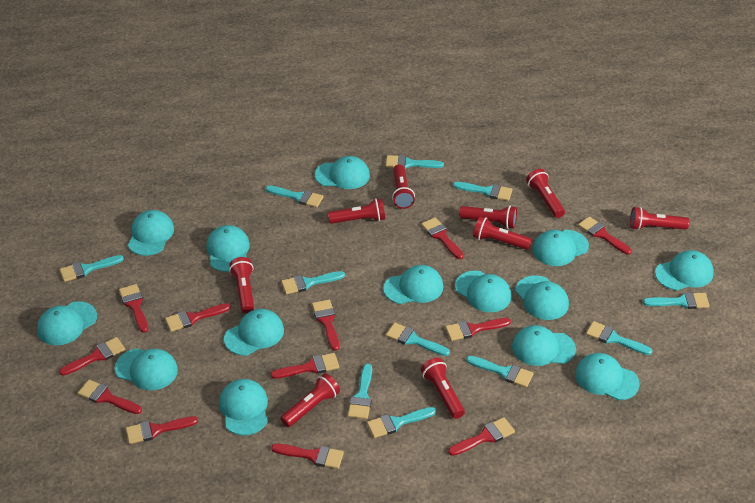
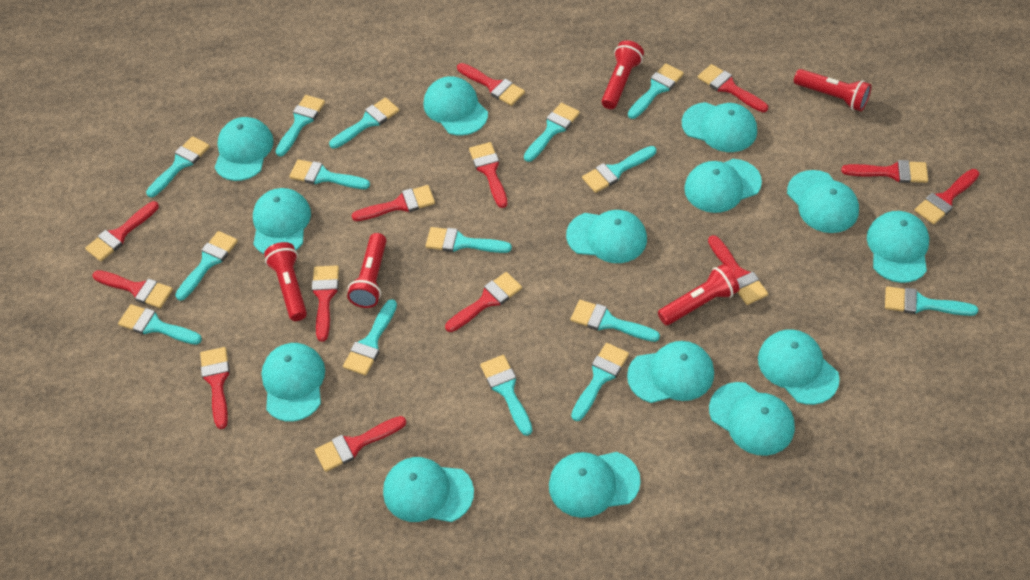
red brush: [59,337,125,376] [78,380,142,414] [119,284,148,333] [126,416,198,444] [165,303,231,332] [271,353,339,379] [271,444,344,469] [312,300,339,351] [421,217,464,259] [445,318,511,341] [448,417,515,456] [578,216,632,254] = 12 -> [85,201,159,261] [92,270,173,308] [200,347,230,429] [312,265,339,342] [315,416,406,472] [351,185,435,221] [445,272,522,332] [457,63,525,106] [469,142,507,208] [698,64,768,112] [708,235,768,305] [841,160,928,183] [915,169,980,224] = 13
red flashlight: [229,257,254,313] [281,373,340,427] [328,198,385,224] [392,164,415,209] [421,358,465,419] [459,206,517,229] [473,217,532,250] [526,169,565,218] [630,207,689,230] = 9 -> [264,242,307,321] [347,233,386,308] [601,40,644,109] [658,264,739,325] [794,69,872,111] = 5
turquoise brush: [60,255,124,282] [266,186,324,208] [281,271,345,294] [348,364,372,419] [367,407,436,438] [386,155,444,169] [386,323,450,356] [453,182,513,201] [466,356,533,388] [586,321,652,355] [643,292,710,309] = 11 -> [118,304,202,345] [146,136,210,197] [175,231,238,301] [275,95,325,157] [289,159,370,189] [329,97,399,149] [343,299,397,376] [426,227,512,253] [480,355,532,436] [524,103,580,162] [571,300,660,342] [571,343,629,421] [582,146,656,193] [628,63,684,119] [885,286,978,316] = 15

